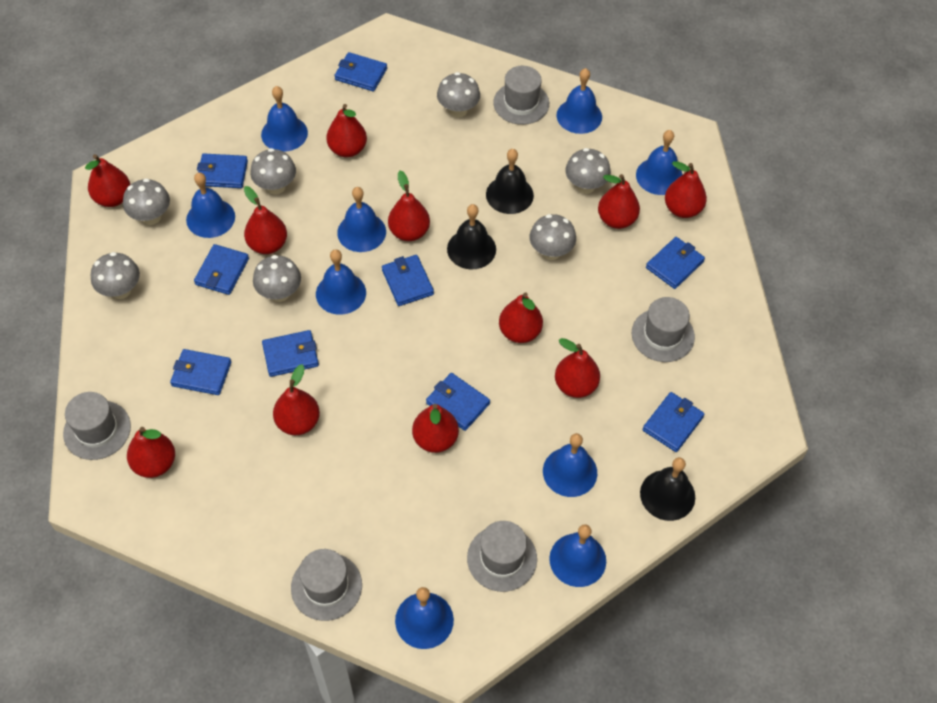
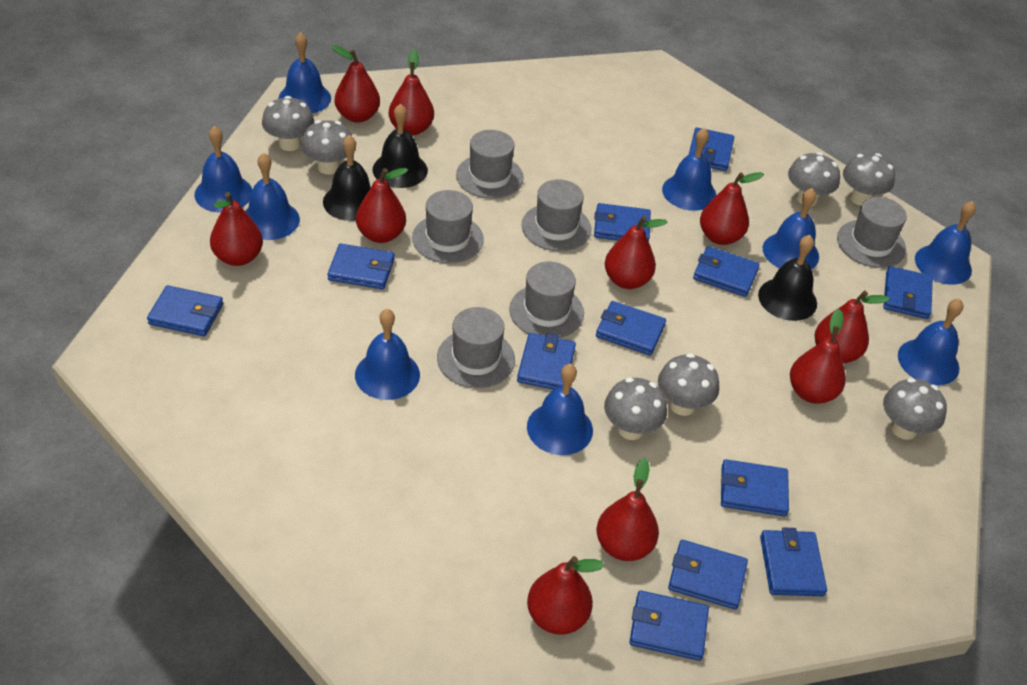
blue wallet: [170,349,231,395] [194,244,249,295] [197,153,248,188] [262,330,319,377] [334,52,387,92] [382,255,434,306] [426,373,490,431] [642,392,704,452] [646,237,705,289] = 9 -> [147,285,223,336] [328,244,394,289] [517,333,576,390] [594,203,651,242] [596,301,666,356] [629,590,709,661] [668,540,748,610] [689,127,734,171] [693,246,760,297] [721,459,789,516] [760,527,827,596] [883,266,933,319] = 12
grey hat: [63,392,131,460] [291,549,362,621] [467,521,537,592] [493,66,549,125] [632,297,695,362] = 5 -> [412,190,484,263] [437,307,515,388] [456,130,524,199] [509,261,584,338] [522,179,591,251] [837,197,907,268] = 6
red pear: [85,154,131,207] [127,427,175,478] [244,186,287,254] [273,364,320,435] [326,104,367,157] [388,170,430,241] [412,404,459,453] [499,292,543,343] [555,338,600,398] [598,174,640,229] [665,161,707,218] = 11 -> [210,192,263,266] [332,45,380,123] [356,168,408,243] [389,49,434,136] [527,556,605,635] [597,458,659,561] [605,216,667,289] [700,172,764,245] [790,309,846,404] [815,291,890,363] = 10

